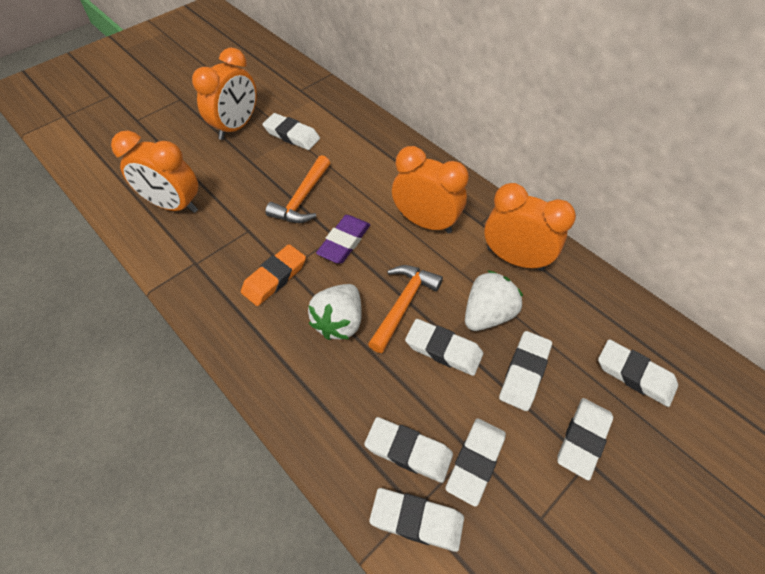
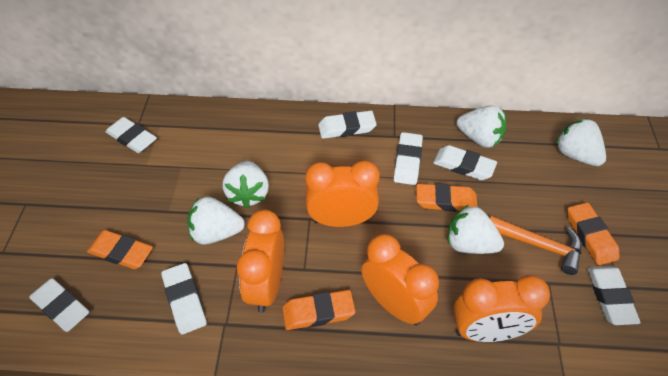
orange eraser: [241,244,306,306] = 1 -> [87,230,153,269] [282,290,355,330] [417,183,477,212] [568,203,620,265] = 4
orange hammer: [265,155,330,223] [368,265,443,353] = 2 -> [490,216,582,275] = 1
purple eraser: [316,215,370,263] = 1 -> none = 0
white eraser: [262,113,320,150] [364,417,453,483] [369,488,464,552] [405,319,483,376] [446,418,506,507] [499,331,552,411] [557,398,613,480] [598,339,678,407] = 8 -> [29,278,89,332] [106,117,157,153] [161,263,207,335] [318,111,377,139] [394,132,423,185] [433,145,497,180] [588,266,641,325] = 7
white strawberry: [308,284,362,340] [465,270,523,331] = 2 -> [187,197,245,245] [223,161,269,209] [447,205,504,254] [457,105,506,148] [556,118,606,166] = 5

